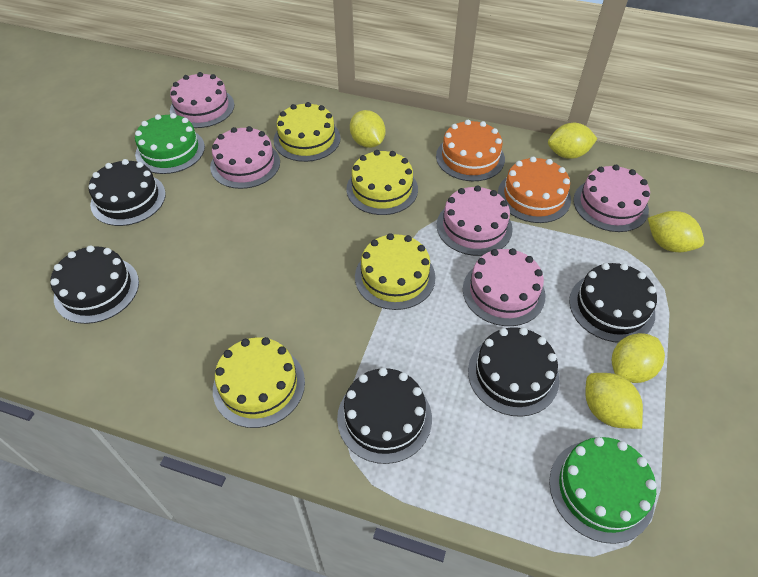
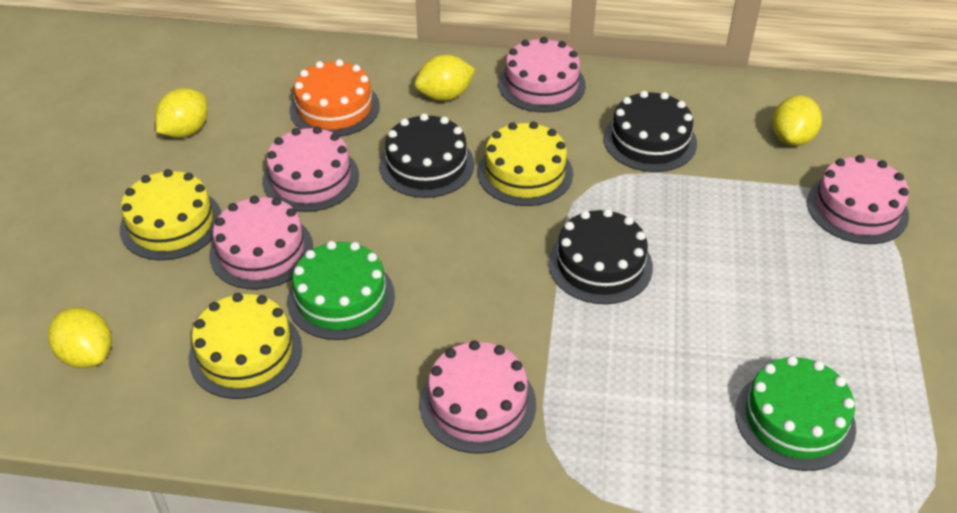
black cake: [50,245,139,324] [88,159,166,226] [337,368,432,464] [468,327,560,417] [569,263,657,343] = 5 -> [379,113,474,198] [548,209,653,304] [604,91,697,172] = 3
orange cake: [436,120,505,181] [498,157,571,223] = 2 -> [290,59,380,137] = 1
yellow cake: [213,337,305,428] [274,102,341,162] [346,150,418,215] [355,233,435,310] = 4 -> [120,169,221,260] [189,293,302,399] [478,121,573,206] = 3
yellow lemon: [350,110,385,148] [548,123,597,159] [585,373,643,429] [612,333,665,383] [648,211,704,252] = 5 -> [48,307,112,368] [155,88,208,138] [415,55,476,101] [772,95,822,146] = 4

